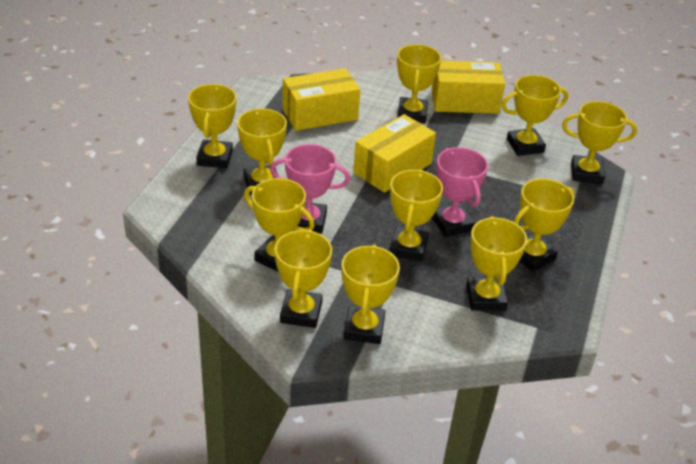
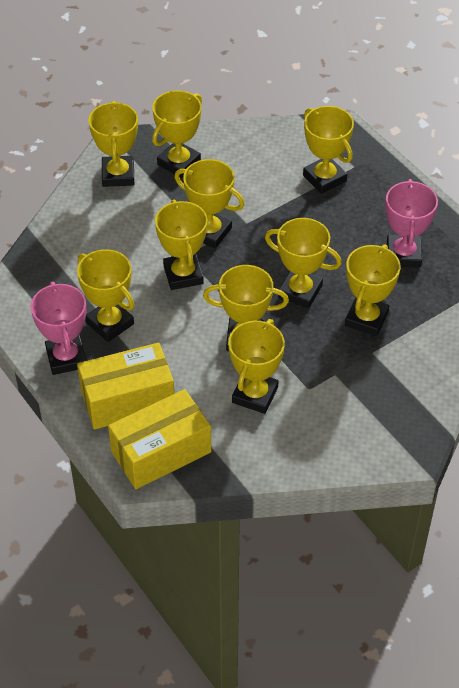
yellow box: [283,68,360,131] [353,114,436,193] [431,61,505,114] = 3 -> [77,343,174,430] [108,389,211,489] = 2
yellow trophy: [188,84,236,169] [237,108,287,196] [244,178,315,272] [274,229,332,328] [341,244,400,344] [389,170,443,262] [397,44,441,123] [466,216,527,311] [502,75,568,156] [514,179,574,272] [562,101,637,184] = 11 -> [77,249,134,342] [89,101,138,187] [152,90,202,178] [155,200,208,290] [174,159,244,249] [203,265,289,351] [228,319,285,414] [265,218,342,309] [303,106,354,194] [345,244,400,336] = 10

